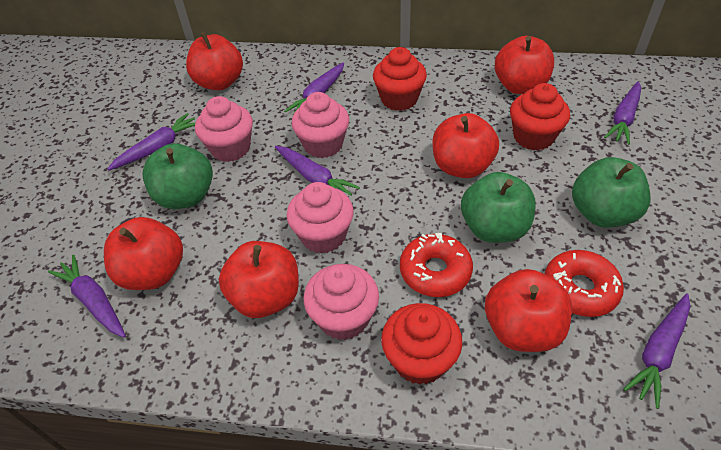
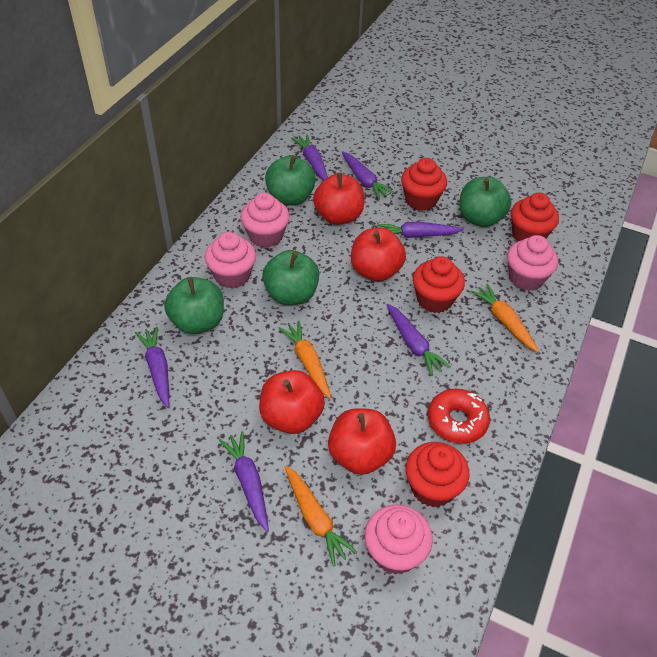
green apple: [142,143,213,209] [461,172,536,243] [572,157,650,228] = 3 -> [164,277,224,334] [262,250,319,305] [265,155,316,205] [459,177,511,227] = 4
orange carrot: none = 0 -> [279,321,331,399] [285,466,357,566] [471,284,539,352] = 3
red apple: [104,217,183,290] [186,32,243,90] [219,241,299,318] [432,113,499,178] [485,269,572,352] [495,36,554,94] = 6 -> [259,370,325,434] [313,173,364,225] [328,408,396,475] [351,228,406,281] = 4
red cupcake: [373,47,427,111] [381,303,462,385] [510,83,570,150] = 3 -> [401,158,447,211] [405,442,469,507] [413,256,465,313] [511,193,559,242] = 4
red donut: [400,233,473,297] [545,250,624,317] = 2 -> [428,389,490,444] = 1

